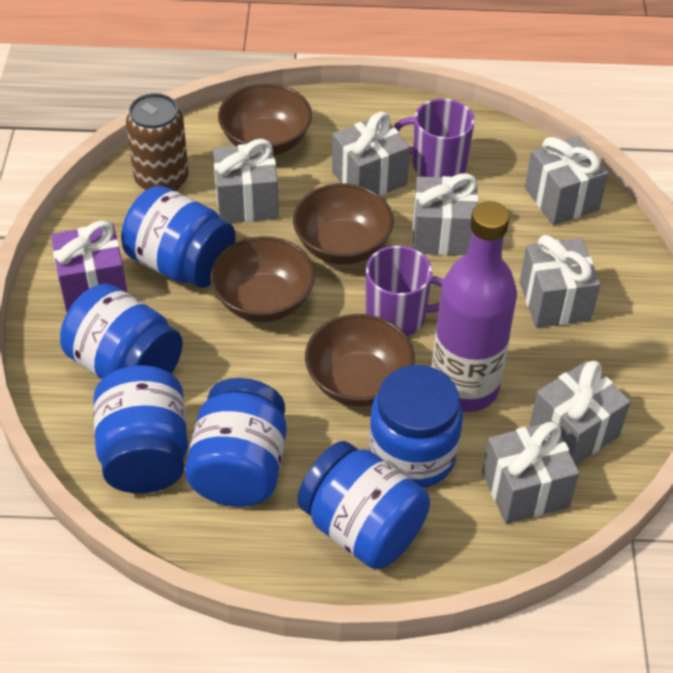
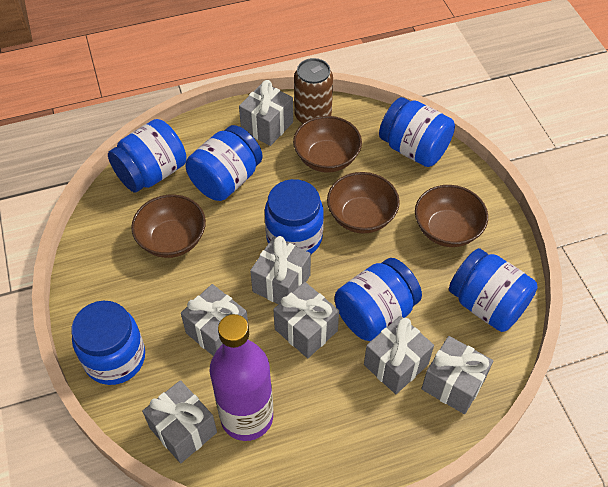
blue jar: [60,284,183,379] [93,365,188,493] [121,186,236,288] [185,378,287,507] [297,441,430,569] [369,365,463,488] = 6 -> [71,301,145,385] [108,119,186,192] [185,125,263,201] [265,179,324,254] [335,258,422,341] [379,97,455,167] [449,248,538,332] = 7
purple gift: [51,221,127,312] = 1 -> none = 0
purple mug: [366,246,444,336] [394,98,475,177] = 2 -> none = 0

